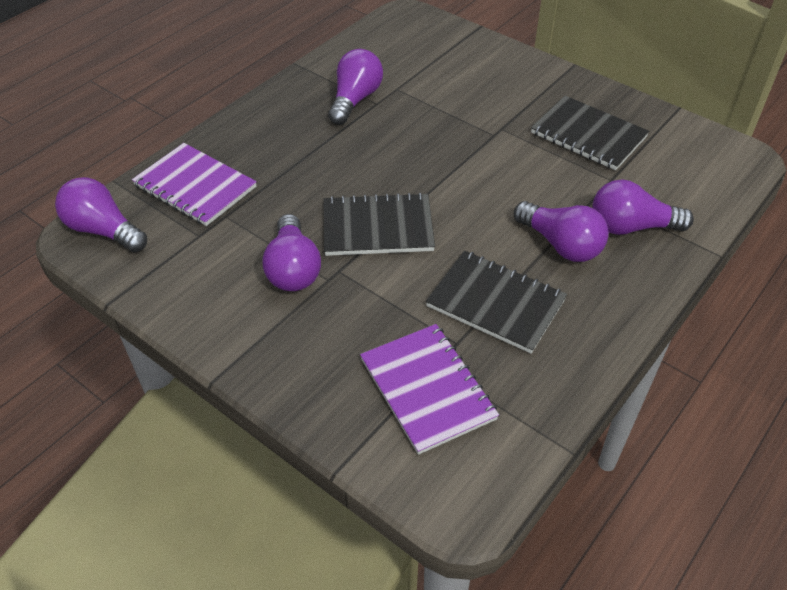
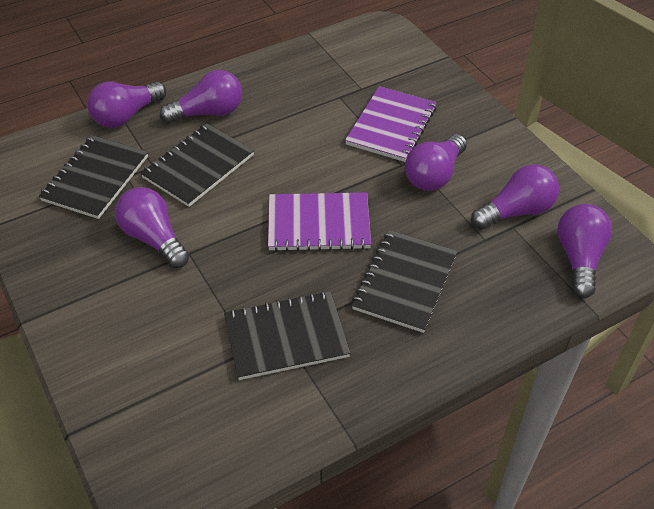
black notebook: [324,193,435,256] [426,251,567,353] [531,96,649,170] = 3 -> [39,135,148,219] [140,123,254,207] [224,291,350,380] [352,230,458,333] = 4
purple light bulb: [55,177,147,253] [262,214,321,291] [328,49,383,125] [514,201,609,262] [592,179,694,235] = 5 -> [87,82,167,128] [115,187,189,268] [160,70,242,124] [405,134,467,191] [471,164,559,230] [557,204,612,298] = 6

